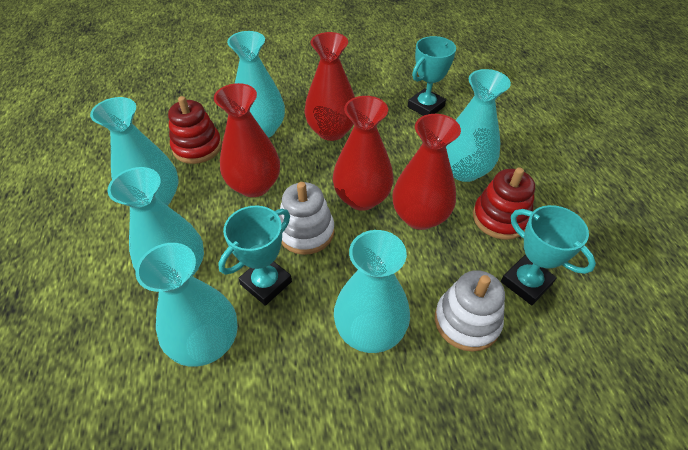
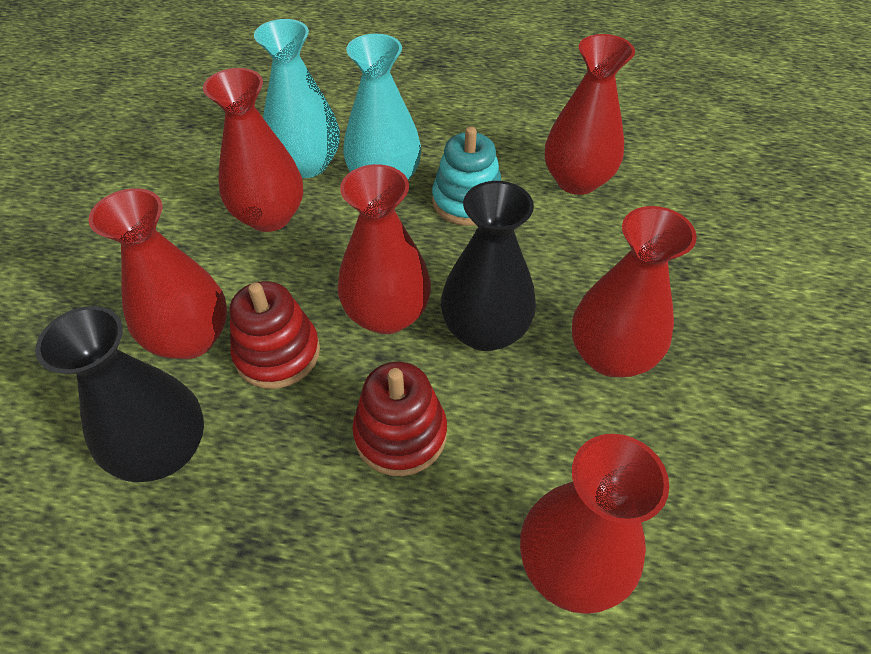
black vase: none = 0 -> [35,306,204,482] [441,181,536,351] = 2
red vase: [214,83,280,197] [305,32,355,141] [333,96,394,211] [392,114,461,230] = 4 -> [88,188,227,359] [203,68,303,232] [337,164,431,334] [520,434,669,614] [545,34,635,195] [572,206,697,377] = 6
turquoise stacking toy: none = 0 -> [432,127,501,226] = 1
turquoise trophy: [218,206,292,306] [408,36,456,116] [501,205,596,305] = 3 -> none = 0
turquoise vase: [90,97,178,206] [107,167,204,276] [135,243,238,367] [227,31,285,138] [334,230,410,353] [446,69,511,182] = 6 -> [254,19,340,178] [343,34,421,180] = 2
white stacking toy: [279,182,335,255] [435,270,505,352] = 2 -> none = 0

